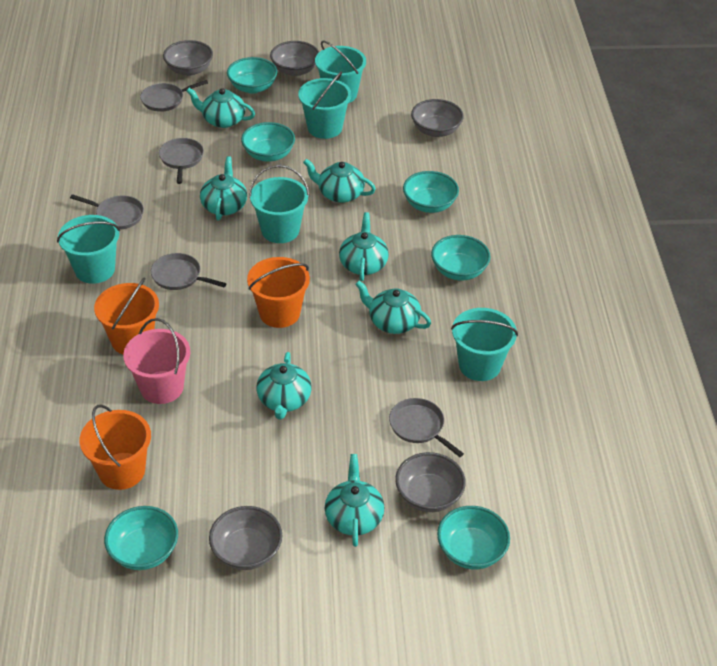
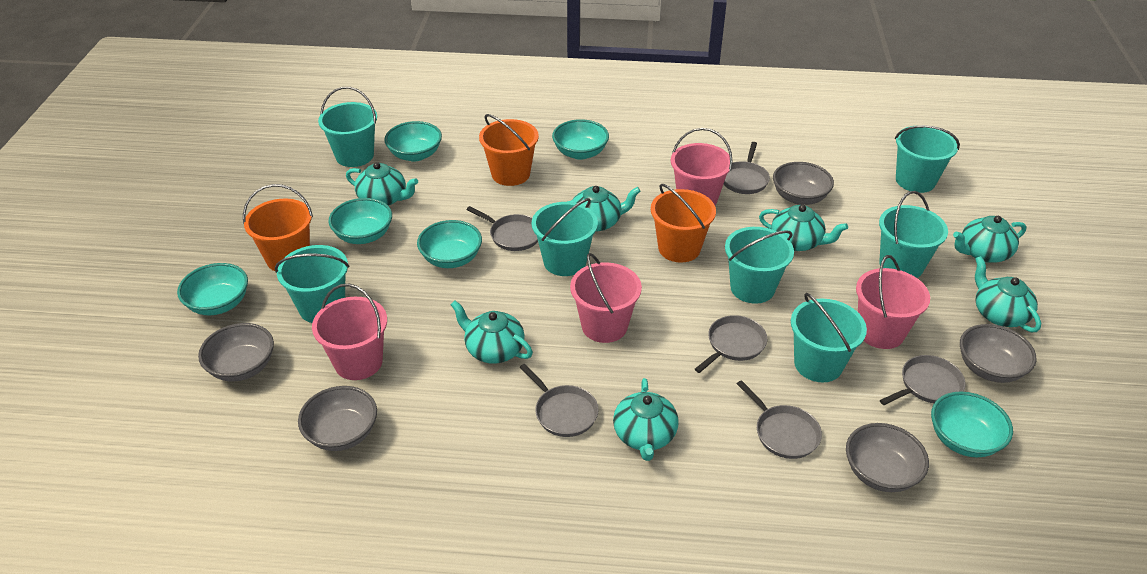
grey pan: [70,194,144,230] [140,80,208,112] [151,253,227,290] [159,138,204,184] [389,398,464,457] = 5 -> [466,206,538,251] [520,364,599,437] [695,315,767,373] [724,142,770,194] [737,380,822,459] [880,355,966,405] = 6
pink bucket: [123,318,191,404] = 1 -> [312,284,387,380] [570,253,642,343] [671,128,733,206] [856,255,930,349] = 4
turquoise bucket: [57,215,120,284] [249,165,309,243] [298,71,351,139] [315,40,366,103] [451,308,518,381] = 5 -> [275,245,349,323] [318,87,377,167] [532,198,598,276] [725,227,794,304] [791,293,867,382] [879,191,948,278] [895,125,960,193] = 7

